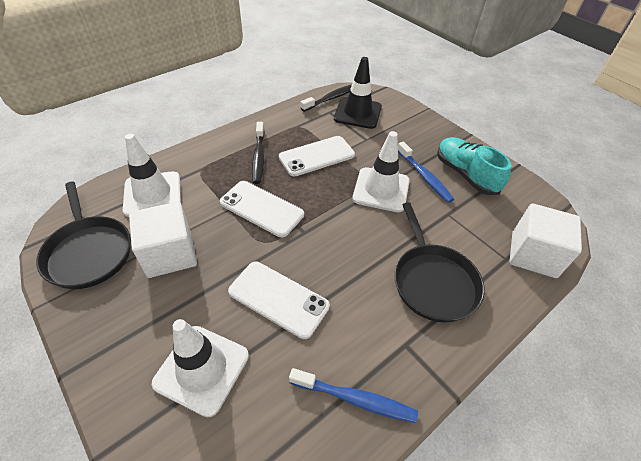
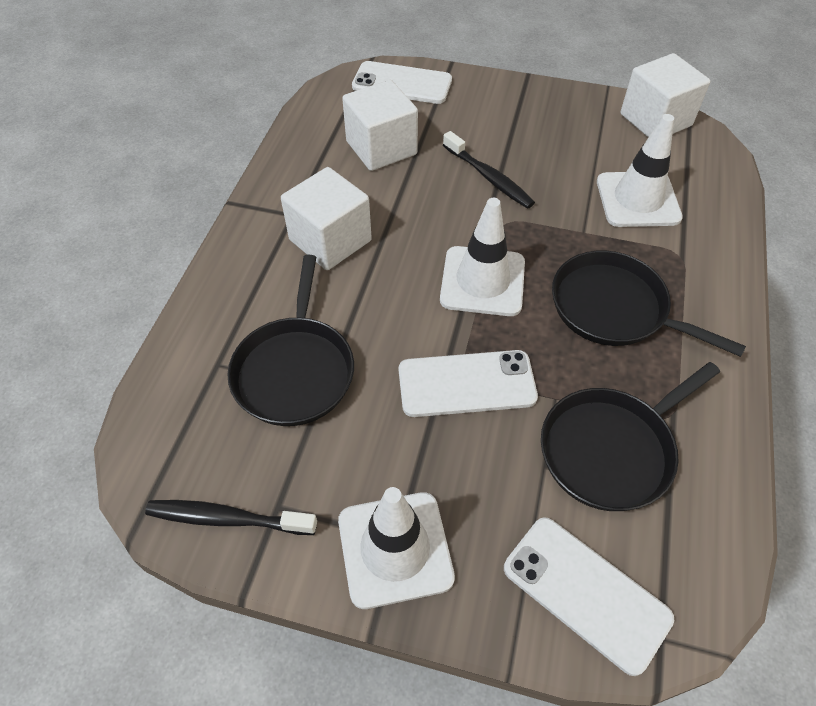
black pan: [36,182,131,289] [394,202,485,322] = 2 -> [227,255,354,426] [541,362,720,511] [552,251,746,357] = 3
black traffic cone: [334,57,382,129] = 1 -> none = 0
blue toothbrush: [289,368,418,423] [398,141,454,203] = 2 -> none = 0
turquoise shoe: [437,137,512,195] = 1 -> none = 0
white cube: [129,202,197,278] [509,203,582,278] = 2 -> [281,167,372,270] [342,80,418,171] [620,53,710,137] = 3

